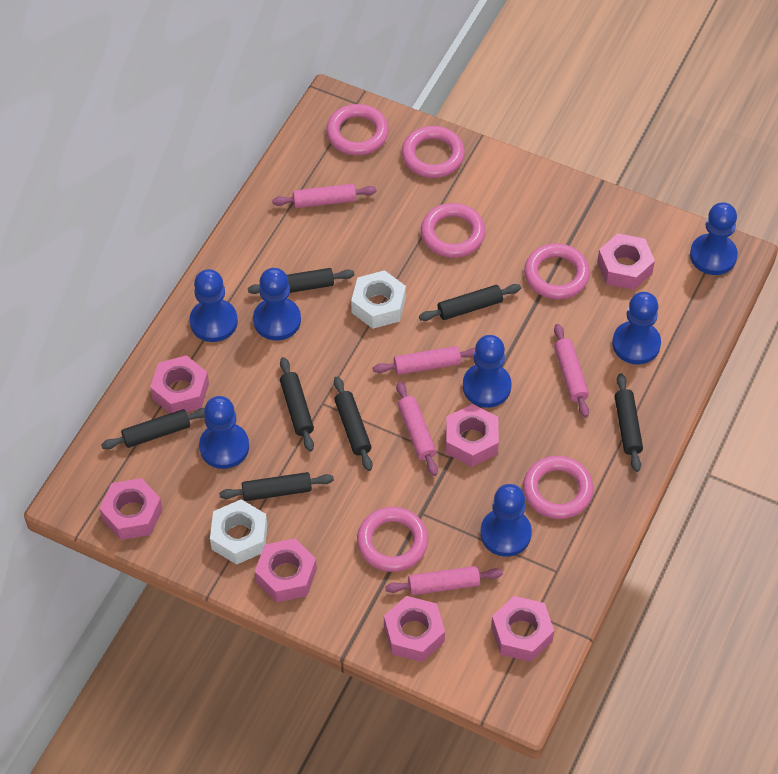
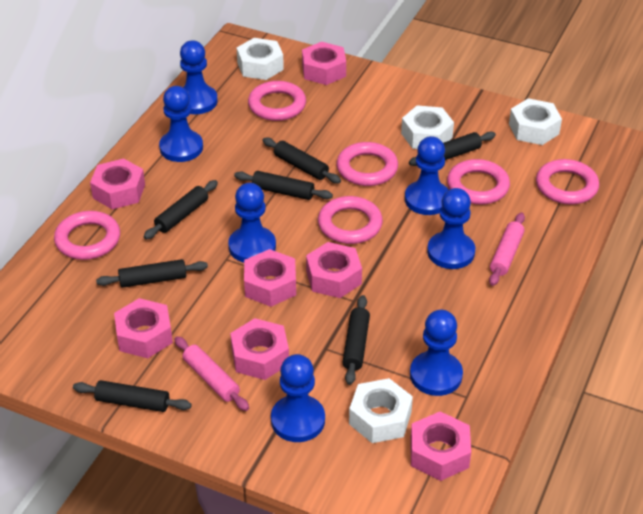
pink rolling pin: [272,184,377,208] [373,346,475,375] [385,566,503,595] [396,381,438,476] [554,324,589,418] = 5 -> [174,336,249,411] [489,213,525,286] = 2
white nut: [210,499,267,565] [351,270,406,329] = 2 -> [237,38,284,80] [349,378,413,443] [401,105,454,149] [509,98,562,145] = 4

